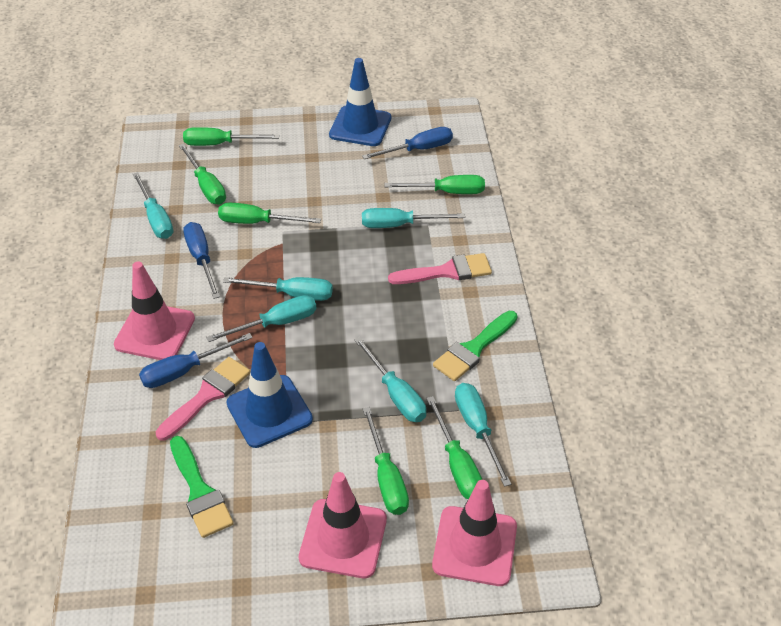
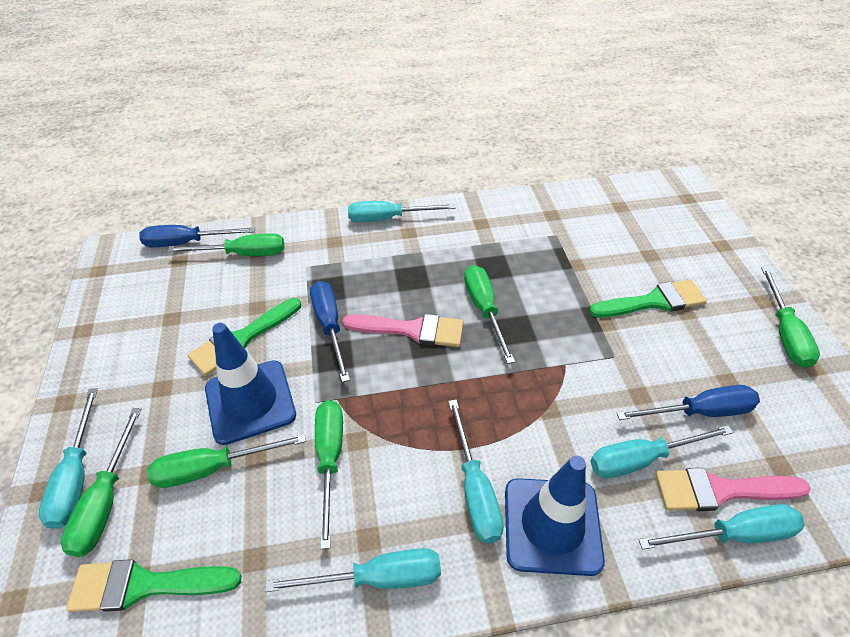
green brush: [170,436,234,538] [433,311,518,381] = 2 -> [66,559,242,612] [188,298,301,376] [589,280,707,318] = 3
pink traffic cone: [114,262,195,360] [299,472,387,578] [432,480,517,586] = 3 -> none = 0

